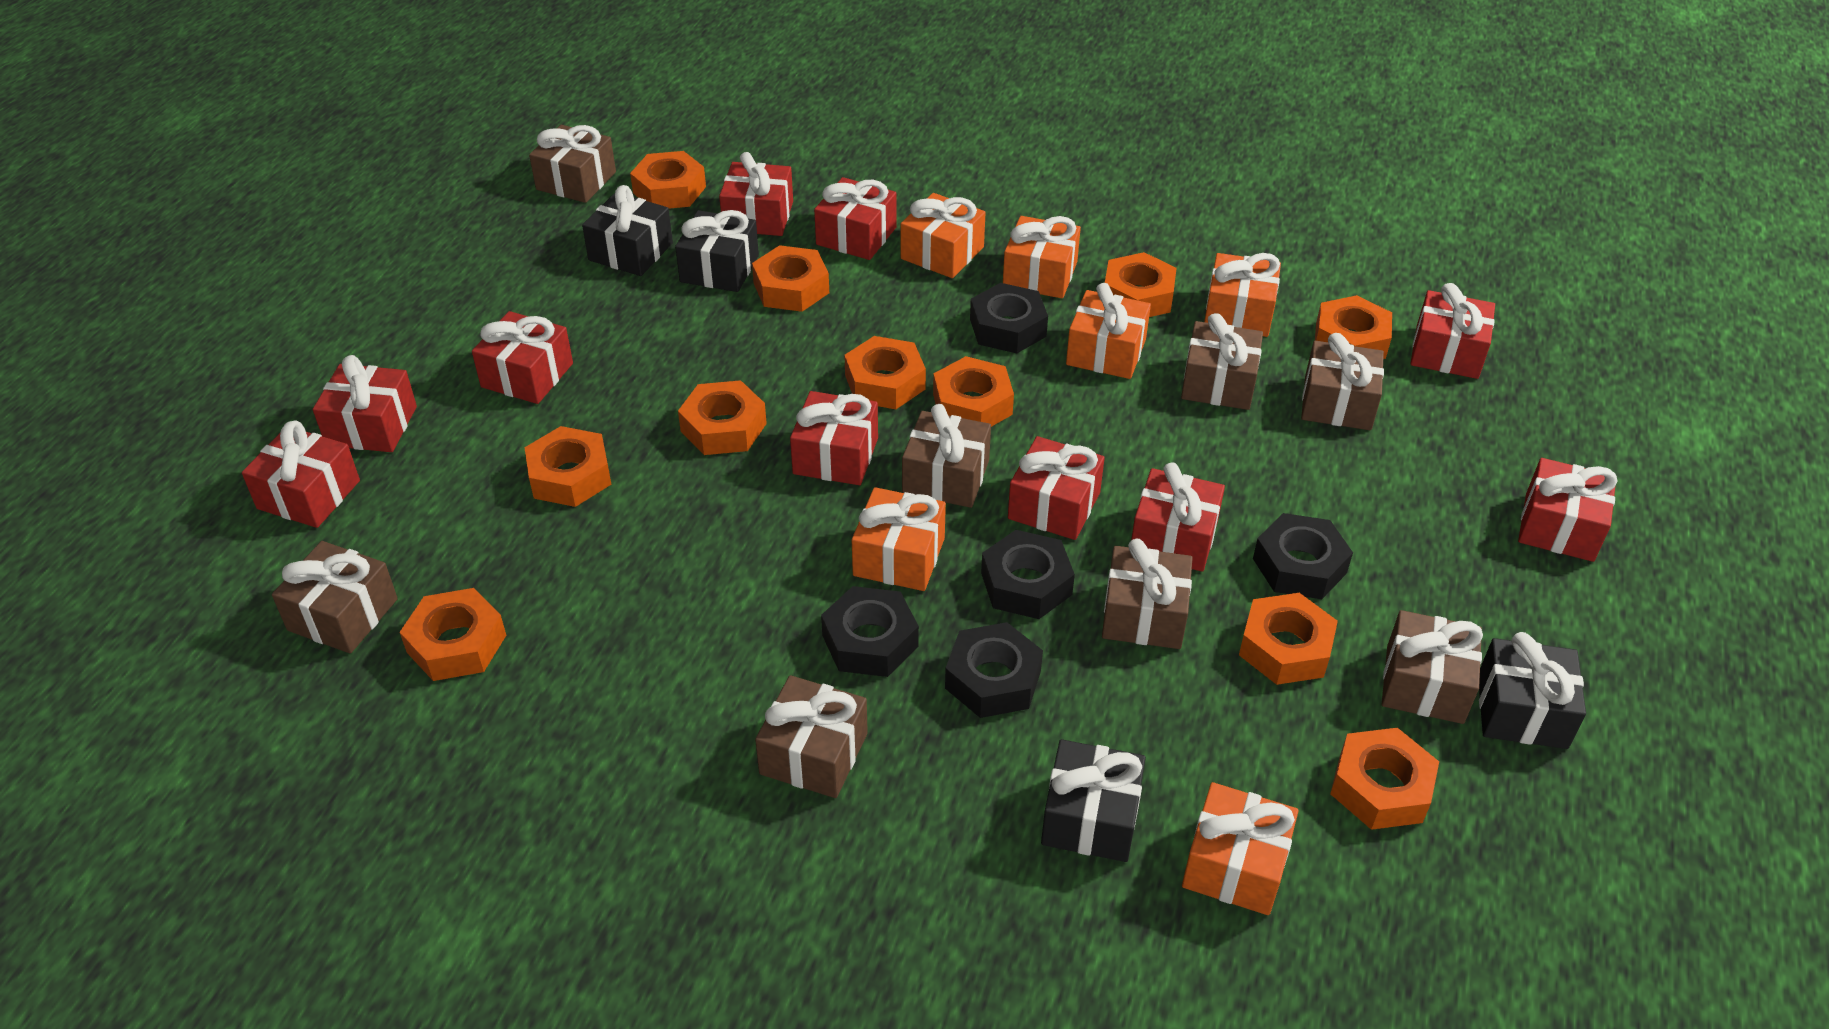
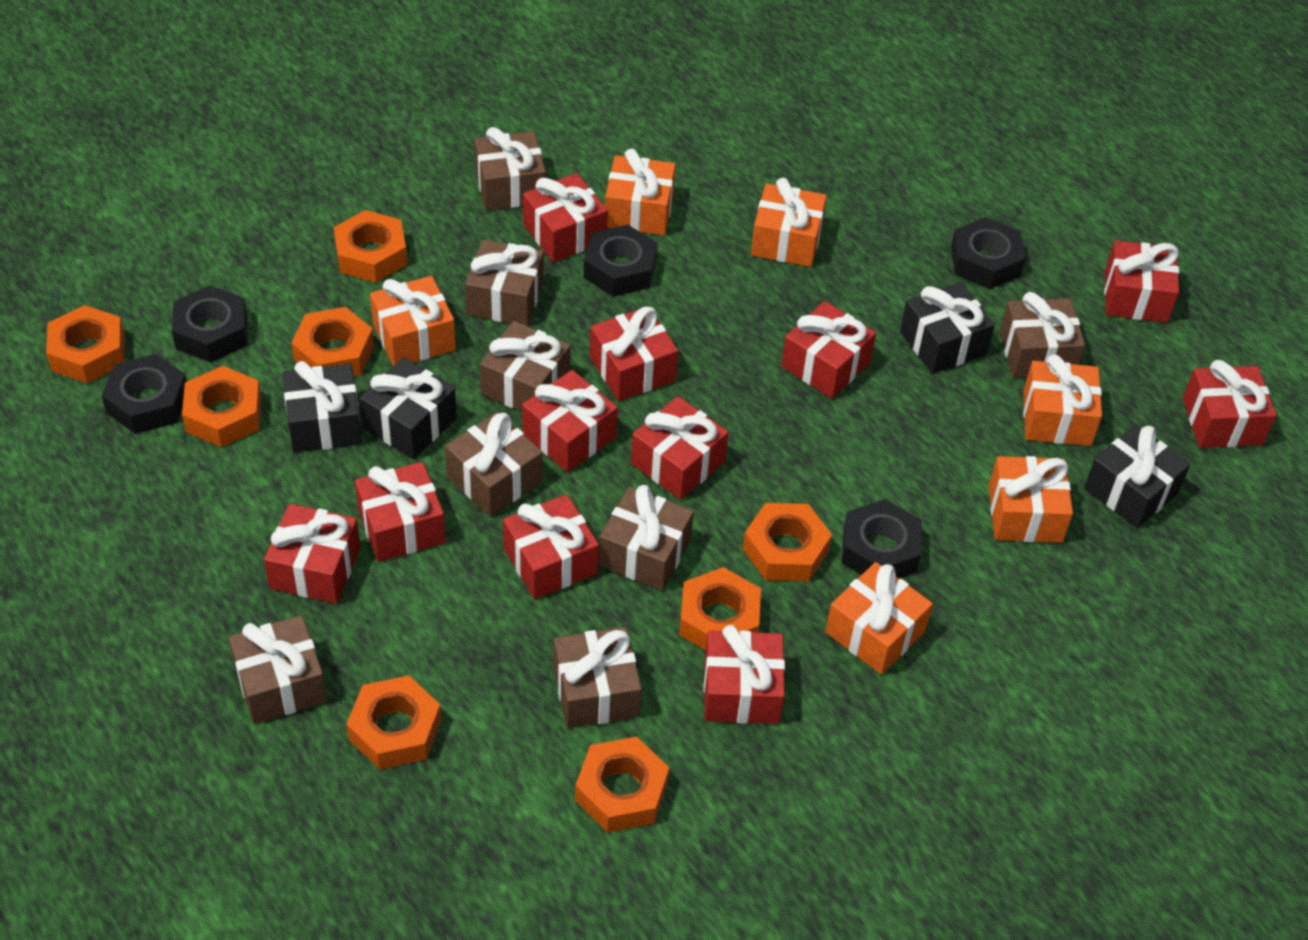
orange nut: [400,588,506,681] [524,426,612,507] [630,151,706,209] [678,380,767,455] [752,245,829,312] [844,336,926,409] [933,356,1014,427] [1105,252,1177,317] [1239,593,1338,685] [1315,295,1392,359] [1330,728,1439,830] = 11 -> [46,305,125,383] [182,366,261,447] [291,307,374,377] [334,210,407,283] [346,675,441,769] [575,737,669,833] [679,567,761,651] [743,503,832,581] = 8
red gift: [242,420,360,528] [313,355,417,452] [472,311,573,404] [719,152,793,236] [790,391,878,485] [814,177,897,260] [1008,436,1105,540] [1131,462,1225,572] [1410,283,1495,379] [1518,458,1617,562] = 10 -> [264,503,360,604] [355,462,446,562] [503,494,599,599] [522,370,618,472] [523,173,608,262] [590,306,678,401] [631,396,729,500] [704,625,785,724] [781,301,876,399] [1104,240,1179,323] [1183,360,1277,448] = 11

